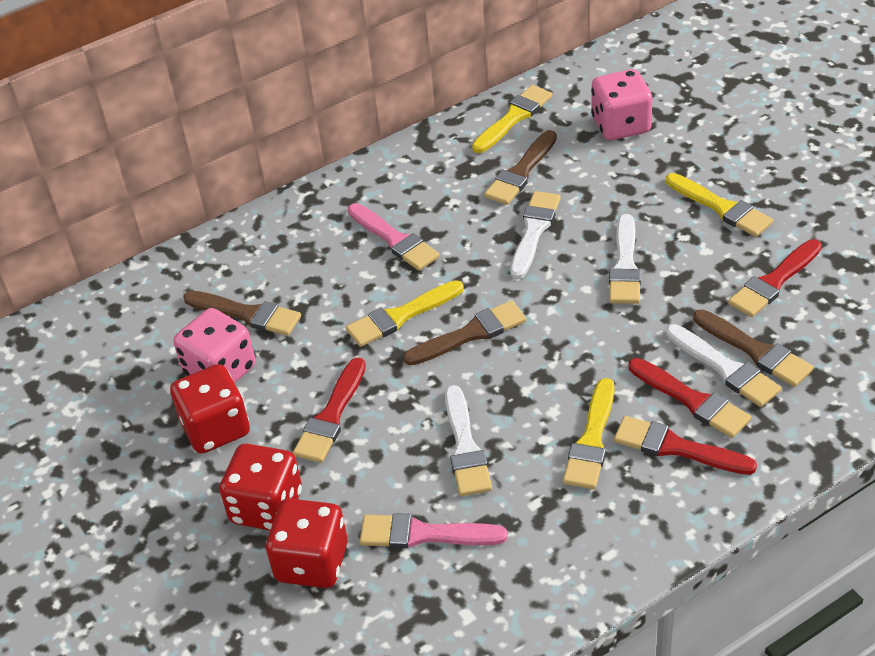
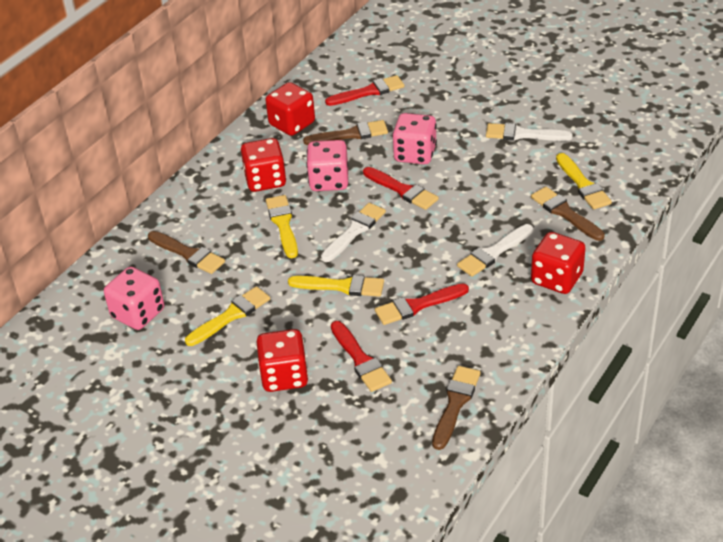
pink brush: [348,203,440,271] [360,513,508,548] = 2 -> none = 0
pink dice: [173,308,255,383] [591,69,652,140] = 2 -> [104,267,164,330] [306,140,348,191] [392,113,437,164] = 3
red dice: [170,364,250,454] [220,444,302,530] [266,499,348,588] = 3 -> [241,138,286,192] [257,329,309,392] [265,82,315,136] [531,232,586,294] = 4
white brush: [445,385,492,496] [510,191,561,279] [609,214,641,304] [666,324,781,407] = 4 -> [321,203,386,262] [457,224,533,277] [486,123,573,141] = 3

